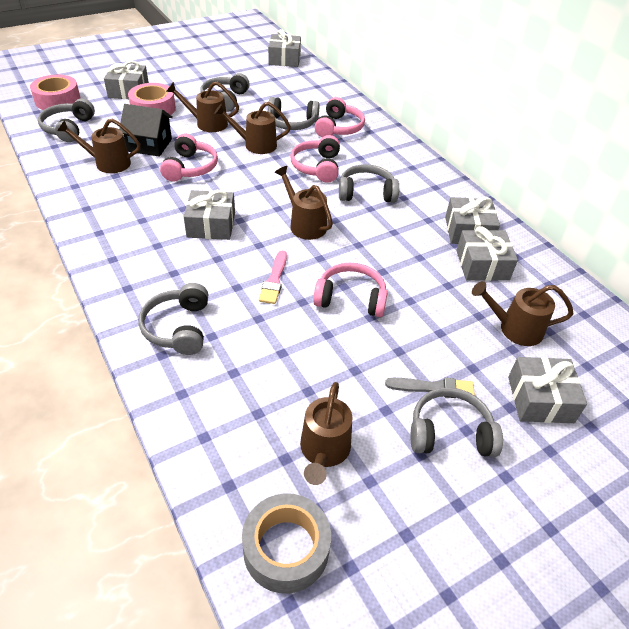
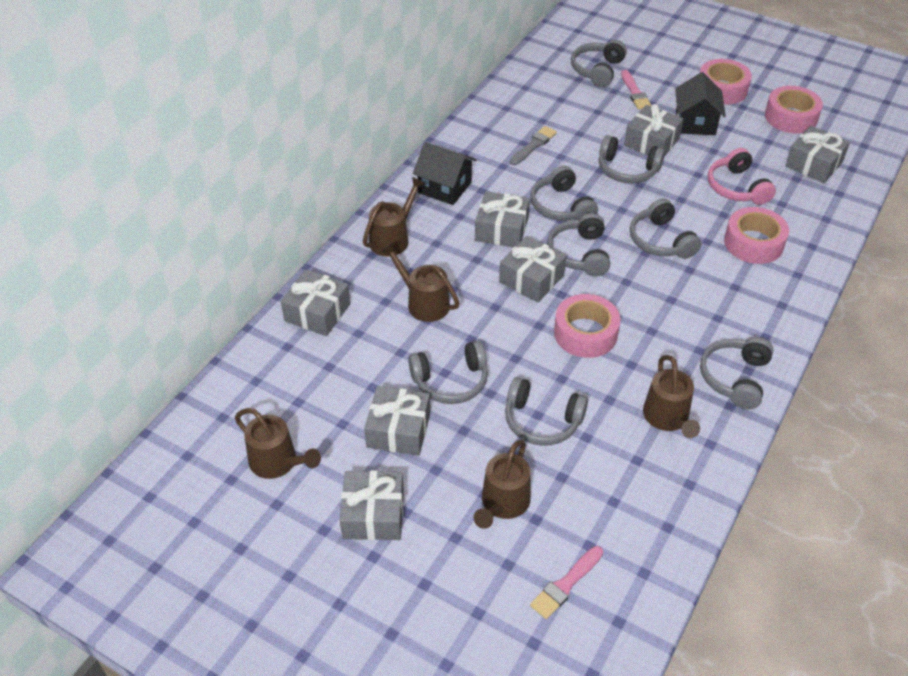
black house: [119,104,173,157] = 1 -> [413,142,477,205] [675,72,726,135] = 2
brown watering can: [57,118,141,173] [166,82,239,132] [214,102,291,154] [275,166,333,240] [300,382,352,485] [472,281,574,346] = 6 -> [235,408,321,479] [363,177,425,257] [380,242,459,322] [474,440,531,529] [643,355,700,438] = 5
grey gift: [104,60,149,99] [184,190,235,240] [268,29,301,67] [445,197,500,244] [456,226,518,281] [508,357,587,423] = 6 -> [281,269,350,336] [340,471,404,540] [364,386,430,456] [475,191,530,247] [499,236,566,302] [624,104,683,155] [785,126,850,183] = 7
grey headphones: [38,98,95,142] [139,283,208,355] [200,73,249,112] [268,97,320,130] [339,164,399,203] [411,387,503,457] = 6 -> [408,341,488,404] [505,377,588,446] [531,166,598,221] [547,213,610,277] [571,40,627,87] [599,135,665,183] [630,198,701,259] [700,337,773,409] = 8
grey tape: [242,493,331,594] = 1 -> none = 0
pink brush: [259,251,287,304] = 1 -> [530,546,603,619] [621,70,651,109] = 2
pink headphones: [160,134,218,181] [290,135,340,183] [313,263,387,317] [315,97,365,137] = 4 -> [708,148,776,205] = 1
pink tape: [30,75,81,110] [128,83,176,115] = 2 -> [554,294,620,358] [700,59,752,105] [724,207,789,264] [765,86,823,134] = 4

